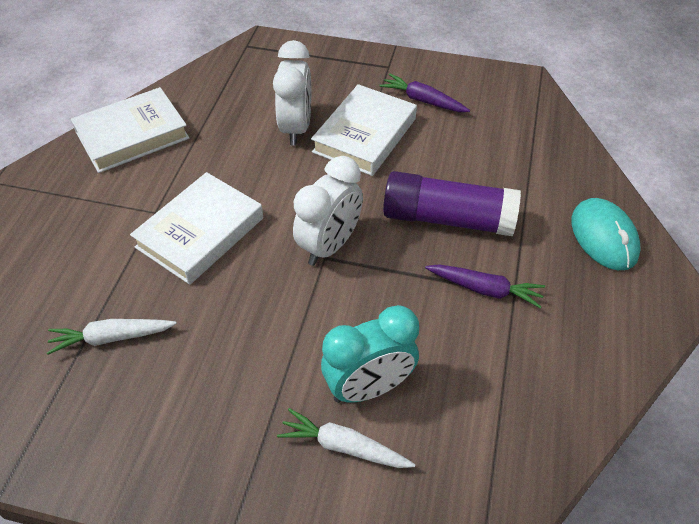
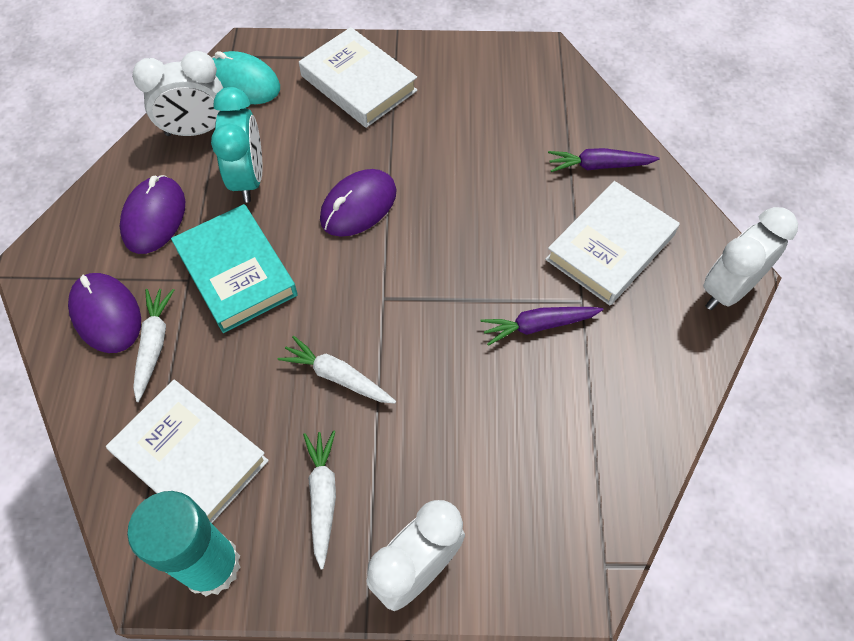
purple glue stick: [383,171,521,236] = 1 -> none = 0
purple mouse: none = 0 -> [68,273,141,353] [120,175,185,254] [320,169,397,237] = 3
turquoise book: none = 0 -> [171,204,298,333] = 1
turquoise glue stick: none = 0 -> [127,491,241,596] = 1
white carrot: [47,319,177,355] [277,408,416,468] = 2 -> [133,289,174,402] [278,336,396,404] [303,430,336,570] = 3
white clock: [273,40,311,146] [293,156,363,266] = 2 -> [132,51,223,136] [367,500,465,611] [703,207,798,310] = 3

